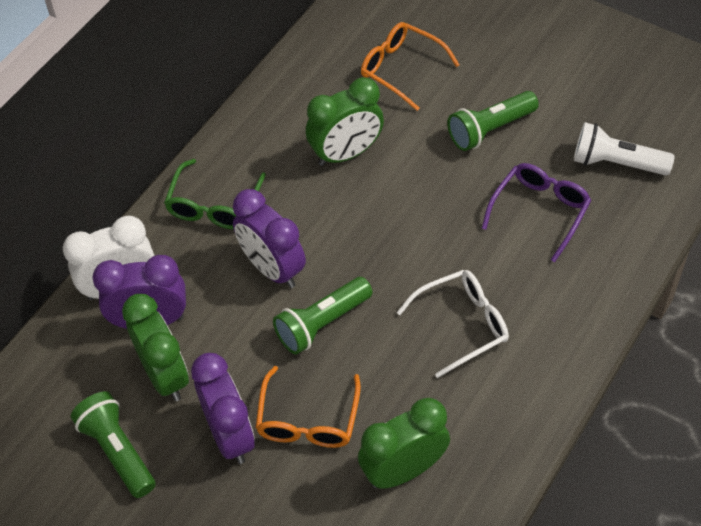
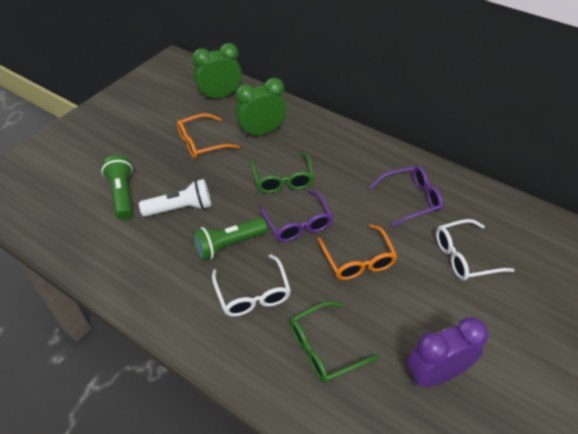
green clock: [122,294,189,401] [306,77,384,166] [358,398,450,489] = 3 -> [192,43,242,100] [235,78,286,137] = 2
green flashlight: [71,391,156,498] [273,277,373,354] [447,91,539,151] = 3 -> [101,155,133,220] [193,217,268,261] = 2
green glasses: [164,159,266,229] = 1 -> [251,153,314,193] [290,301,380,383] = 2
purple clock: [92,255,186,329] [191,353,255,464] [233,189,306,288] = 3 -> [407,317,488,387] = 1
purple glasses: [482,163,591,262] = 1 -> [259,190,333,242] [369,166,443,227] = 2
white clock: [63,216,155,300] = 1 -> none = 0
white glasses: [397,270,509,378] = 1 -> [212,254,291,317] [436,219,514,281] = 2

